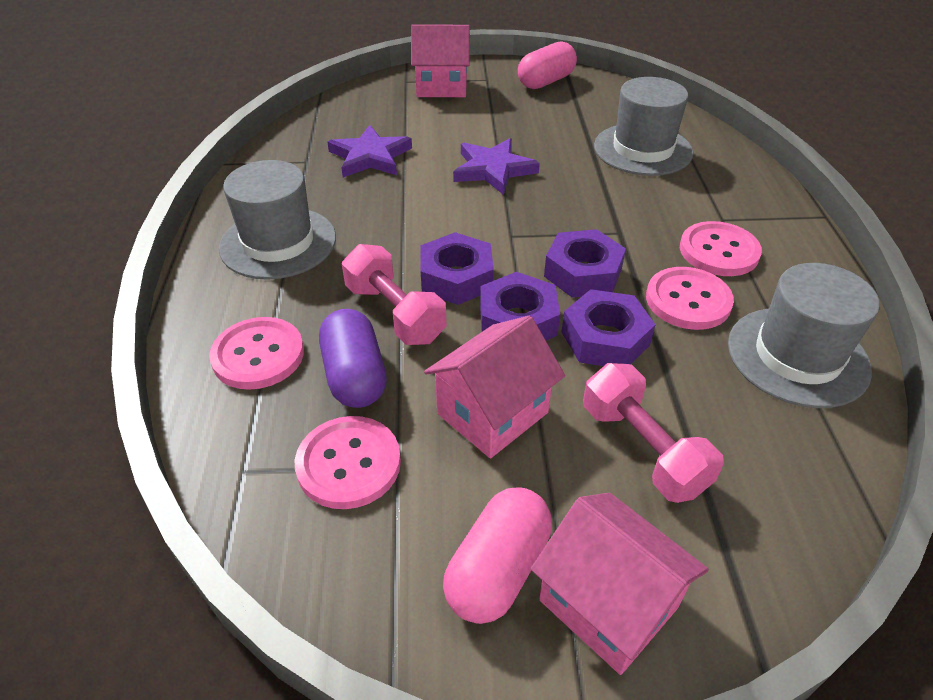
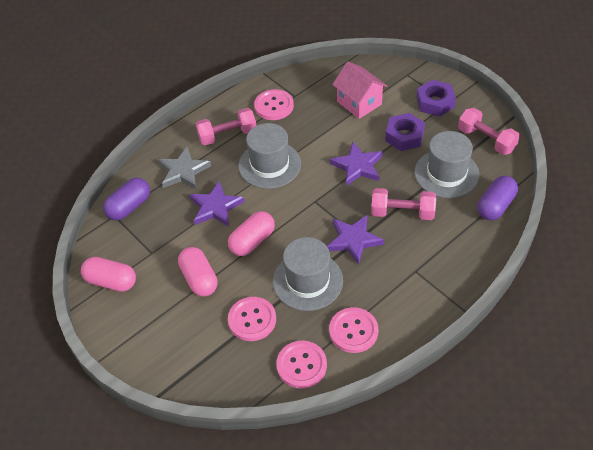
grey star: none = 0 -> [158,147,211,189] = 1
pink capsule: [443,487,552,624] [518,42,577,89] = 2 -> [81,257,136,292] [178,247,218,297] [228,211,275,256] = 3
pink dumbbell: [342,244,446,345] [583,363,724,503] = 2 -> [196,108,256,145] [371,188,436,220] [458,108,520,155] = 3
pink house: [411,24,470,97] [424,316,565,458] [531,493,709,675] = 3 -> [332,62,387,119] = 1
purple capsule: [319,309,387,408] = 1 -> [103,178,150,221] [477,176,518,220] = 2
purple nut: [421,232,494,305] [480,272,560,340] [544,229,626,298] [562,289,656,366] = 4 -> [385,113,425,151] [416,80,456,117] = 2
purple star: [327,125,412,178] [453,138,540,195] = 2 -> [189,181,244,227] [327,215,384,265] [330,141,383,186] = 3

